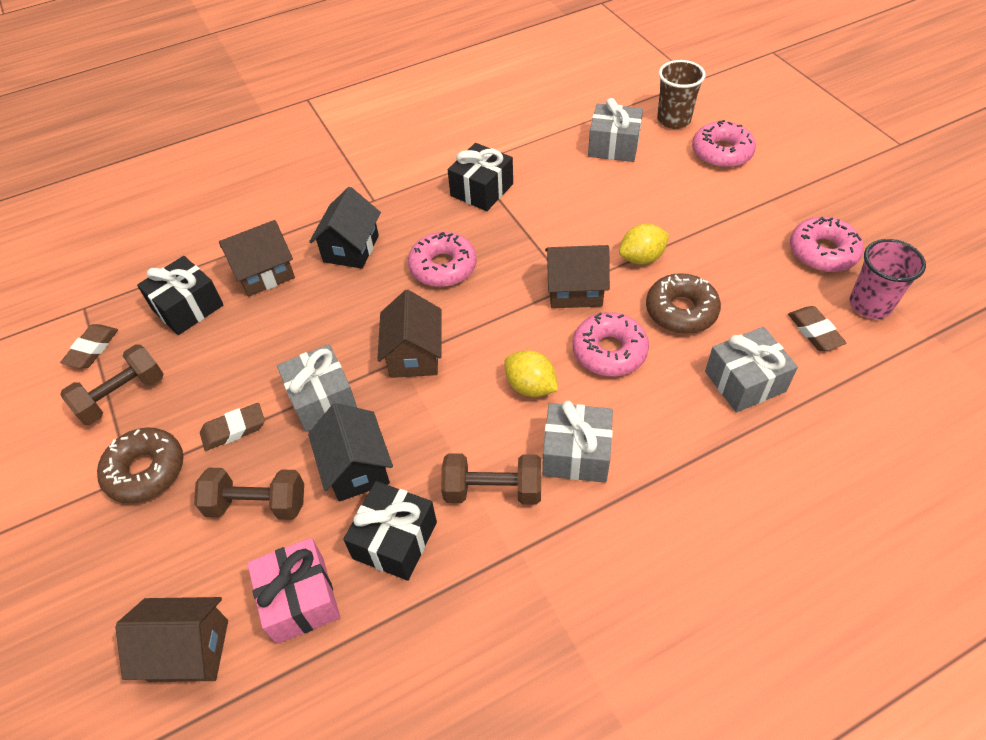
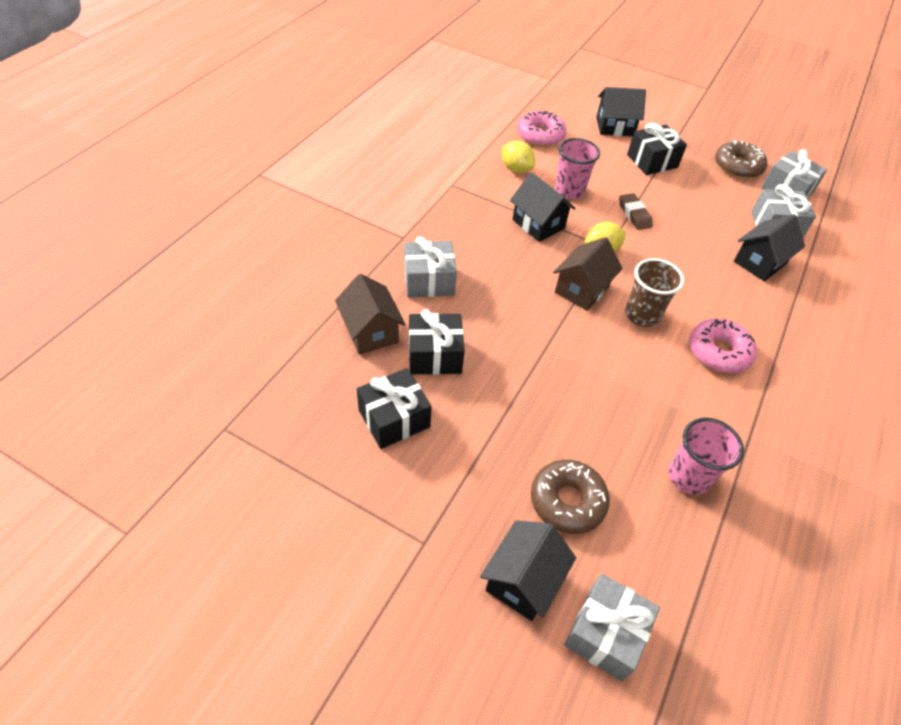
black house: [308,403,393,502] [309,187,381,269] = 2 -> [480,520,576,621] [510,172,576,242] [596,87,646,136] [734,214,805,282] = 4
brown dumbbell: [60,344,163,425] [194,468,304,520] [441,453,541,505] = 3 -> none = 0
brown eraser: [60,324,118,368] [200,403,265,451] [788,306,846,351] = 3 -> [619,193,653,230] = 1
brown house: [115,597,228,682] [219,220,295,297] [377,290,442,378] [545,245,610,308] = 4 -> [335,274,406,354] [553,237,623,311] = 2
pink cup: [849,239,926,319] = 1 -> [555,138,600,199] [668,417,744,495] = 2
pink donut: [408,232,477,287] [573,312,649,376] [692,120,756,168] [790,217,864,272] = 4 -> [517,111,567,147] [689,318,757,373] = 2
pink gift: [247,538,340,644] = 1 -> none = 0

